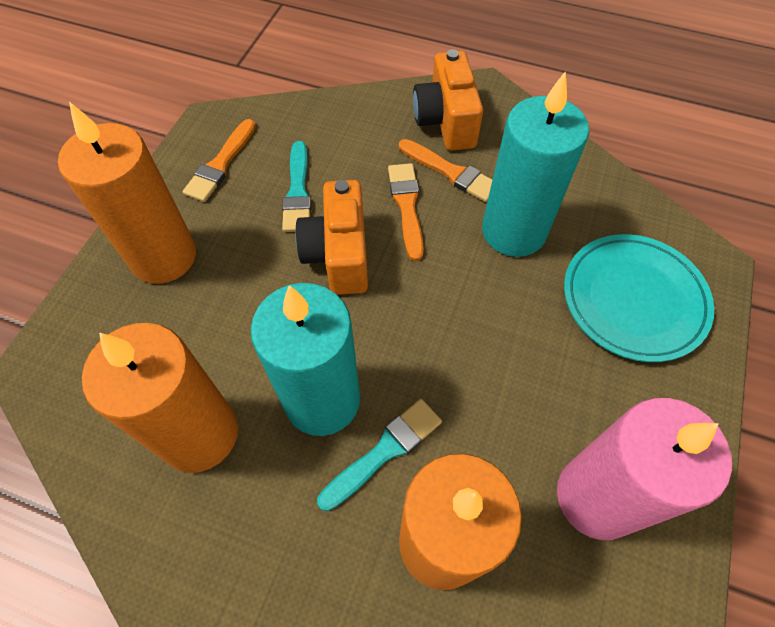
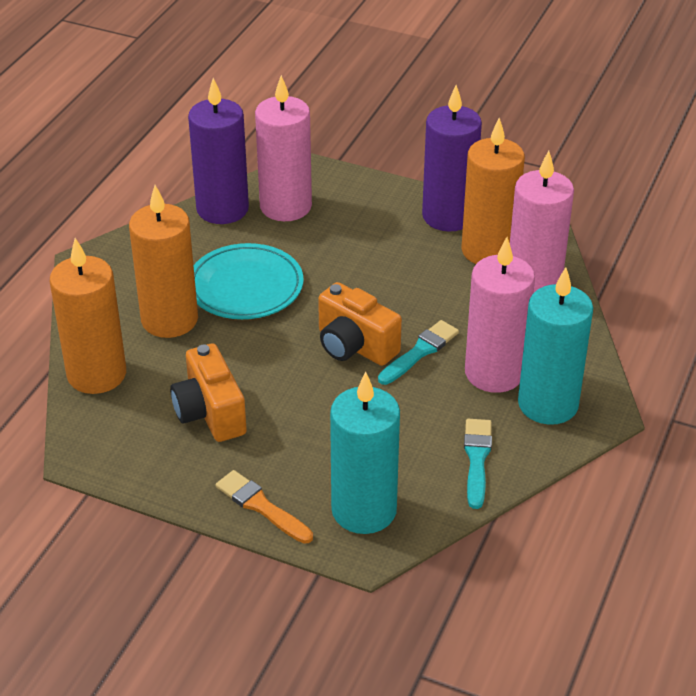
orange brush: [183,119,256,202] [388,163,424,261] [399,139,492,202] = 3 -> [216,470,313,544] = 1
pink candle: [557,398,732,540] = 1 -> [255,75,312,221] [465,237,535,393] [510,151,574,292] = 3
purple candle: none = 0 -> [188,78,249,224] [422,85,482,231] = 2

